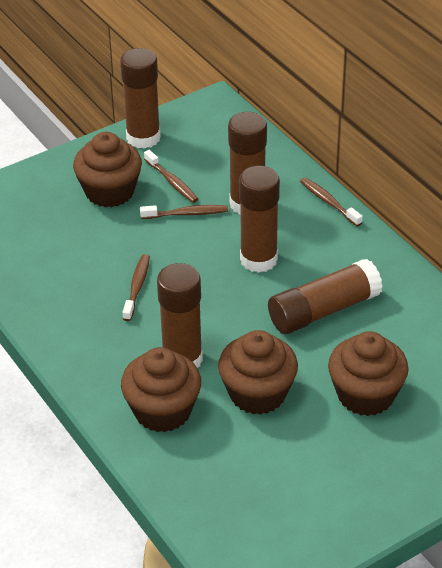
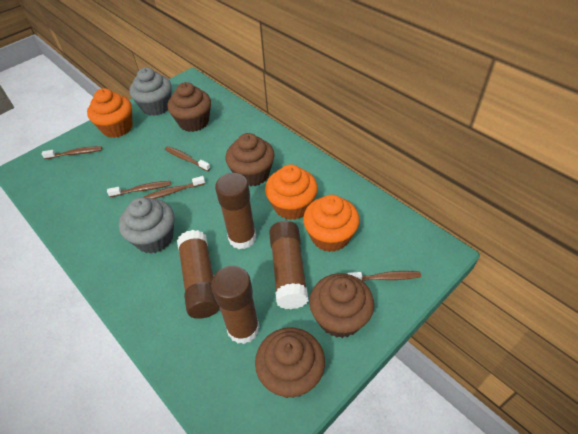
brown glue stick: [120,48,161,149] [157,263,203,368] [228,112,267,215] [239,166,280,273] [268,259,383,334] = 5 -> [177,230,220,319] [211,266,260,344] [215,173,256,249] [269,221,309,309] = 4
brown toothbrush: [123,254,150,321] [140,205,228,219] [144,150,198,203] [300,177,363,226] = 4 -> [42,146,102,159] [107,181,171,197] [144,176,205,199] [165,146,211,171] [347,271,421,281] = 5
grey cupcake: none = 0 -> [119,197,174,254] [129,68,172,116] = 2
orange cupcake: none = 0 -> [87,88,132,138] [265,164,318,220] [303,195,359,252] = 3

